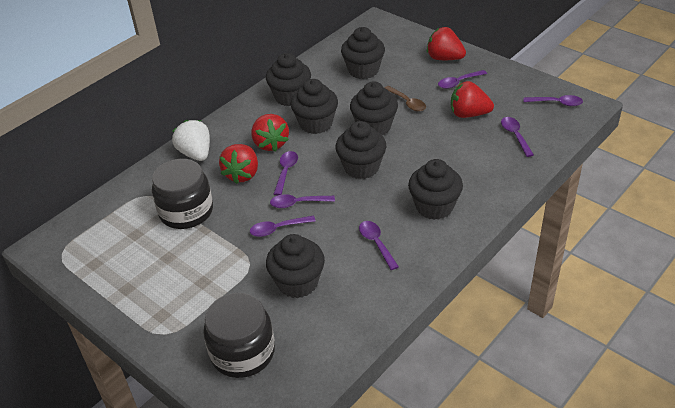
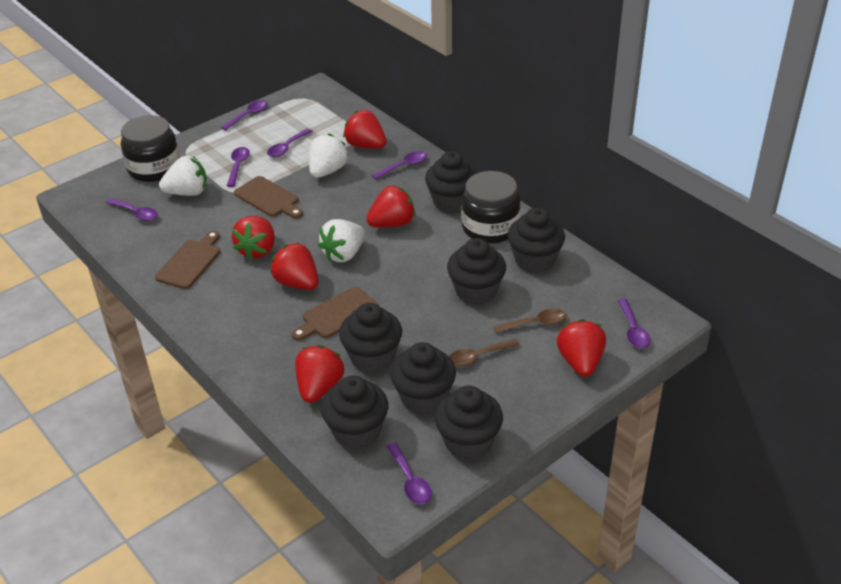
brown cutting board: none = 0 -> [155,231,220,289] [234,176,303,218] [292,287,378,341] = 3
brown spoon: [385,86,426,112] = 1 -> [449,339,520,367] [493,309,567,333] = 2
red strawberry: [219,144,258,184] [251,114,289,152] [427,27,466,60] [451,81,494,118] = 4 -> [232,216,275,260] [270,243,318,290] [295,345,344,403] [343,110,387,149] [366,185,415,227] [557,319,606,377] = 6
white strawberry: [172,120,210,161] = 1 -> [159,156,207,196] [309,134,348,178] [318,219,365,262] = 3

